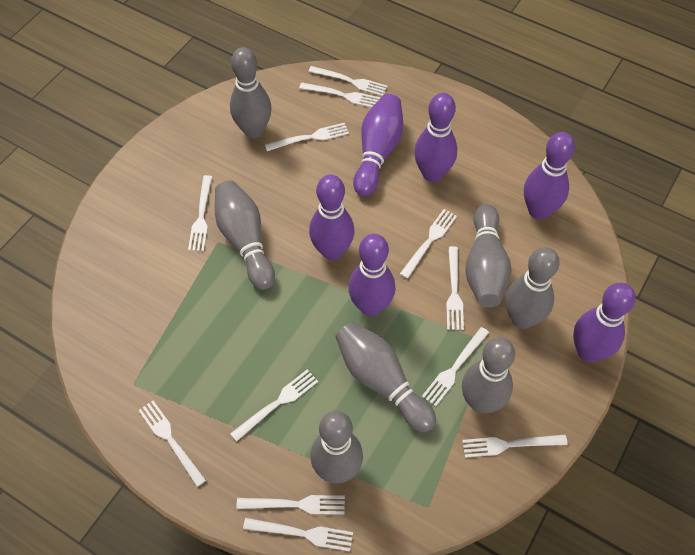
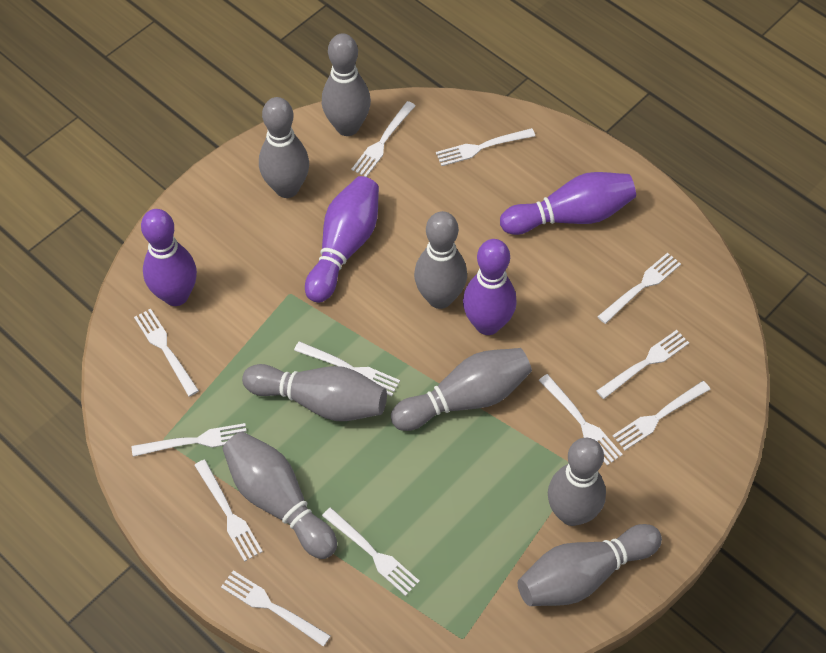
grey bowling pin: [215,180,275,290] [230,47,272,138] [310,411,363,484] [335,322,436,432] [462,337,515,413] [465,204,512,308] [505,247,560,329] = 7 -> [222,431,337,559] [242,364,387,421] [259,97,309,198] [322,33,371,136] [391,348,532,431] [414,211,467,309] [518,524,662,606] [548,438,606,526] = 8
purple bowling pin: [309,175,355,260] [348,234,396,316] [353,94,403,196] [414,93,457,182] [524,132,575,220] [573,283,636,362] = 6 -> [141,209,197,306] [305,176,379,303] [463,239,517,335] [500,172,636,235] = 4

